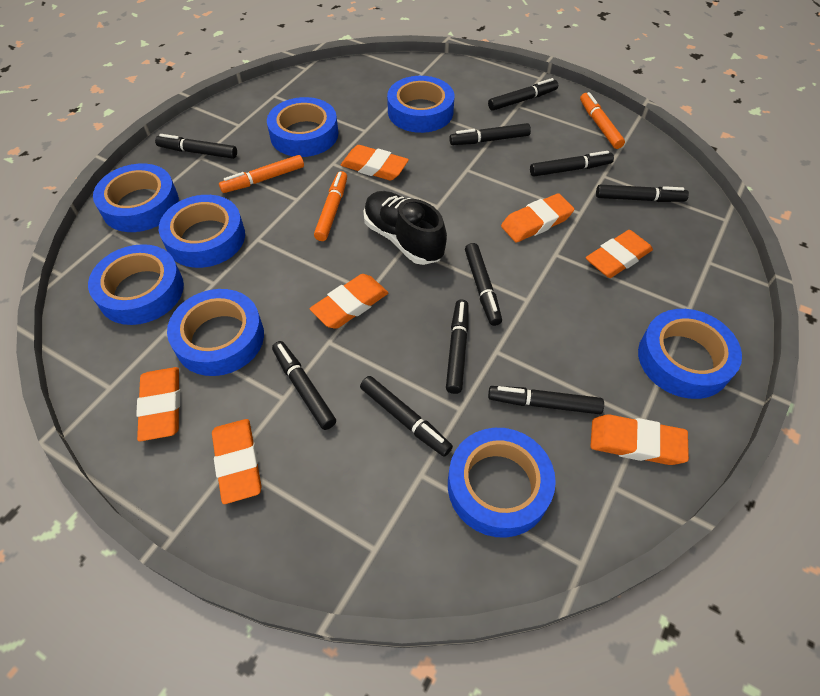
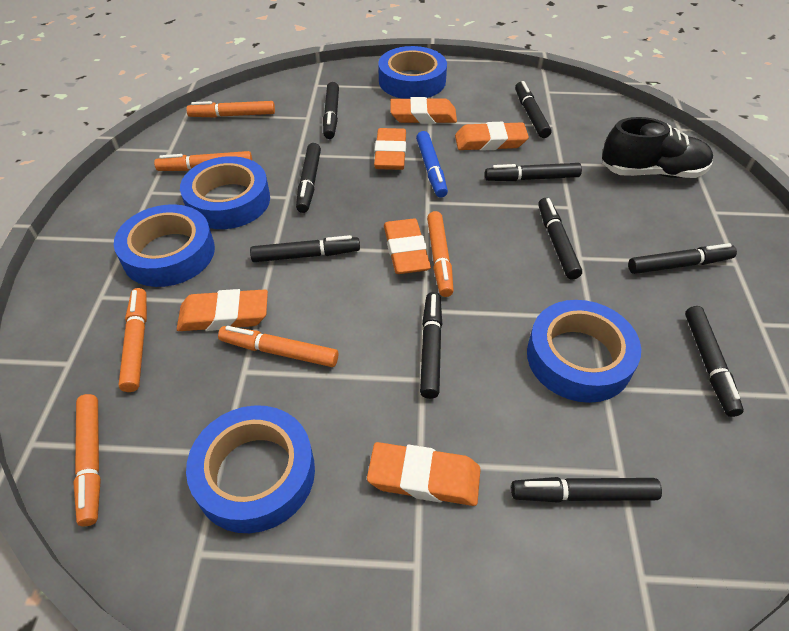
blue marker: none = 0 -> [416,131,448,198] = 1
blue tape: [88,244,184,325] [93,164,179,232] [159,195,245,268] [167,289,264,376] [267,97,338,157] [387,76,454,133] [448,428,556,538] [638,309,742,399] = 8 -> [114,204,215,287] [180,156,270,229] [186,405,315,533] [378,46,447,99] [527,300,641,403] = 5
orange eraser: [136,367,180,441] [212,419,262,504] [310,274,389,329] [341,145,409,181] [501,193,575,242] [586,230,653,278] [590,415,689,465] = 7 -> [177,289,268,331] [367,442,481,506] [374,128,406,170] [384,218,431,274] [391,97,457,124] [455,122,529,151] = 6
orange marker: [219,155,304,193] [314,171,347,241] [580,92,625,149] = 3 -> [73,394,101,526] [119,288,147,392] [154,151,252,171] [186,101,275,118] [218,326,338,367] [427,211,454,297] = 6

